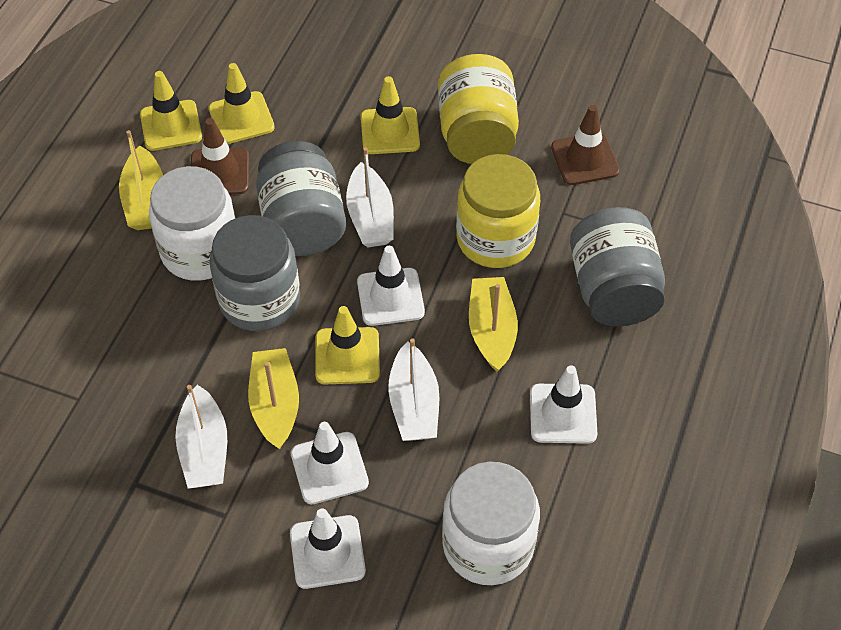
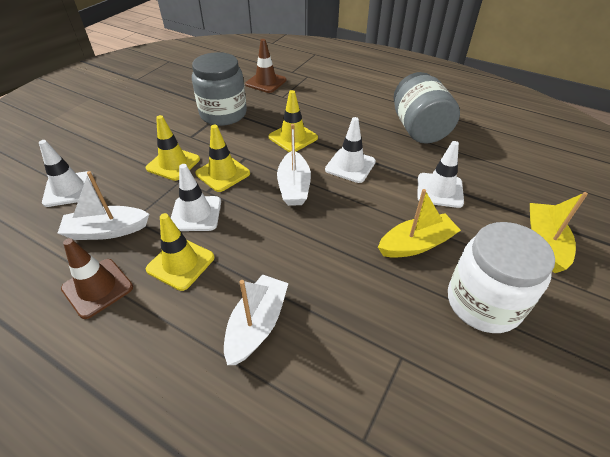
grey jar: [209,215,300,331] [256,141,346,256] [570,207,665,327] = 3 -> [192,52,247,126] [394,72,460,144] = 2
white jar: [149,166,235,281] [442,462,540,585] = 2 -> [448,222,555,333] = 1
yellow boat: [119,130,163,230] [248,348,299,449] [469,277,518,372] = 3 -> [378,189,461,258] [530,192,588,273] = 2
yellow jar: [438,54,519,164] [456,154,540,268] = 2 -> none = 0

